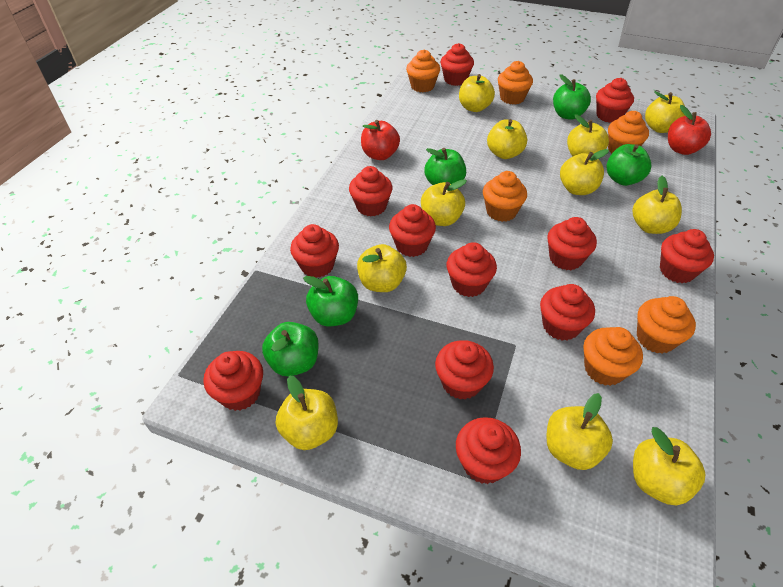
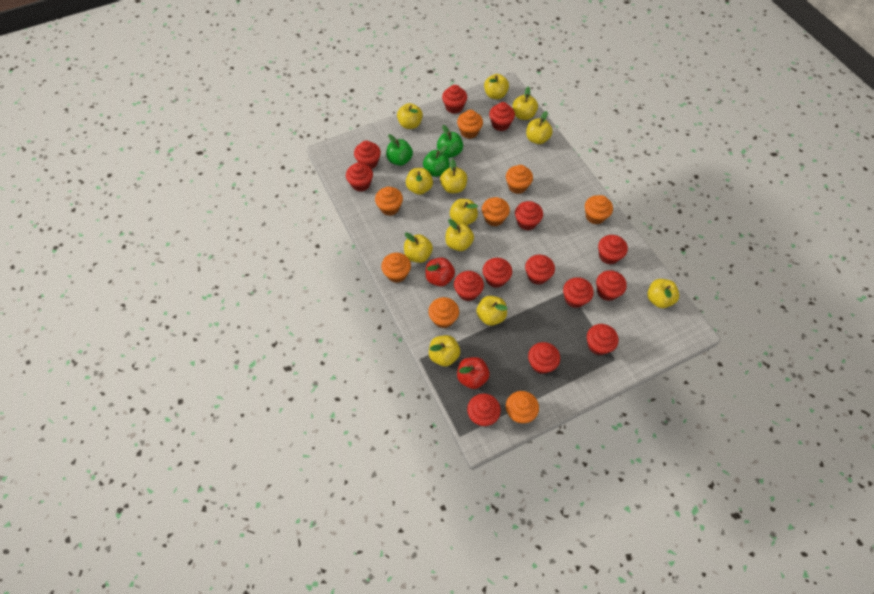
green apple: [262,322,319,376] [303,276,358,327] [424,148,466,185] [553,74,591,120] [606,144,651,186] = 5 -> [386,134,413,166] [423,145,450,177] [437,125,463,158] = 3
orange cupcake: [406,49,440,92] [483,171,527,222] [498,61,533,104] [583,327,643,386] [608,111,649,154] [637,296,696,354] = 6 -> [375,187,403,216] [381,253,411,283] [428,297,459,328] [457,110,483,139] [482,197,510,226] [506,165,533,194] [506,391,539,424] [585,195,613,224] = 8
red cupcake: [203,351,263,411] [290,224,339,278] [349,166,393,216] [389,204,436,257] [435,340,494,400] [440,43,474,86] [447,242,497,297] [456,417,521,484] [540,284,595,341] [547,217,597,270] [596,78,634,123] [660,229,714,283] = 12 -> [346,162,373,192] [354,141,381,169] [442,85,467,114] [454,271,484,301] [467,394,501,426] [482,258,512,288] [489,102,515,131] [515,201,543,230] [525,255,555,285] [528,342,560,374] [563,277,594,308] [587,324,619,355] [596,270,627,301] [598,235,628,264] = 14
yellow apple: [276,375,338,450] [357,244,407,292] [421,179,467,226] [459,74,495,112] [487,119,527,159] [546,393,613,470] [560,149,609,195] [567,115,609,157] [632,176,682,234] [633,427,705,505] [645,91,685,133] = 11 -> [397,103,423,129] [404,232,433,263] [406,168,433,195] [429,335,460,366] [440,159,467,193] [445,219,474,251] [450,199,478,225] [476,296,507,326] [484,74,509,99] [513,87,538,120] [526,111,553,144] [647,279,679,308] = 12

